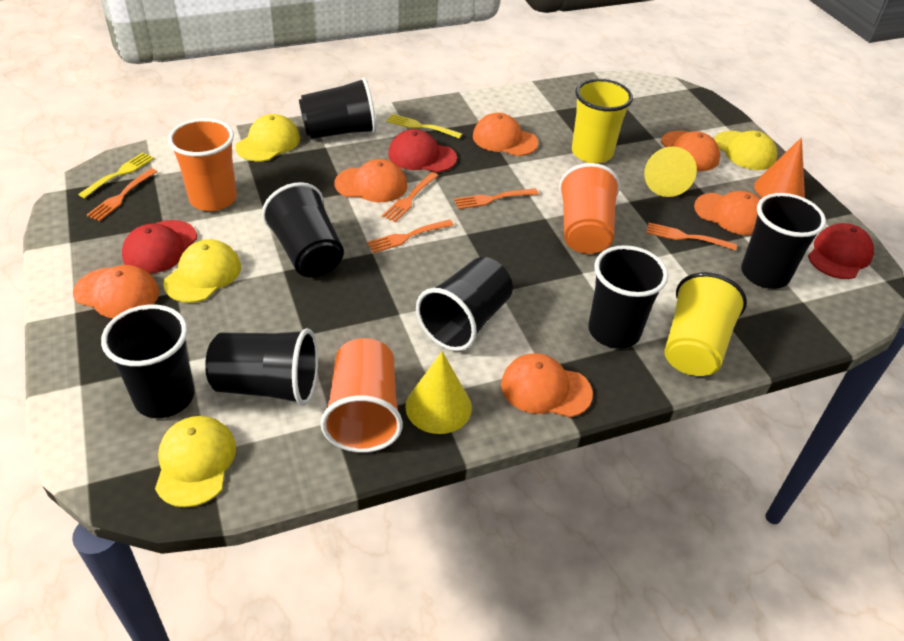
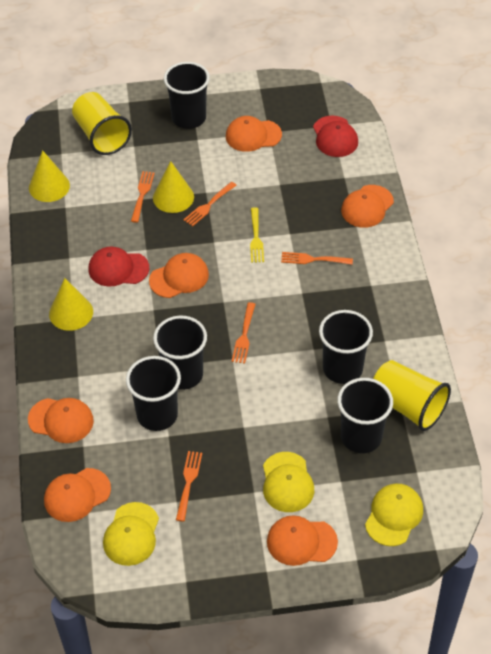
black cup: [101,305,195,418] [205,328,318,406] [262,182,344,277] [299,77,376,139] [416,257,513,351] [588,245,668,349] [741,193,826,289] = 7 -> [126,356,181,431] [153,316,207,390] [164,62,210,129] [319,310,373,384] [337,378,393,453] = 5
orange cone: [754,137,805,198] = 1 -> none = 0
orange cup: [168,118,237,211] [321,338,403,453] [559,163,620,254] = 3 -> none = 0
red cap: [122,220,197,274] [388,129,457,172] [808,223,874,279] = 3 -> [89,246,149,287] [313,116,358,157] = 2
yellow cap: [155,416,236,508] [163,239,241,303] [235,114,300,162] [714,131,777,170] = 4 -> [103,502,159,566] [263,452,314,512] [365,483,423,546] = 3
yellow cone: [405,351,472,434] [644,146,697,197] = 2 -> [29,150,70,202] [49,278,93,331] [153,161,194,213] = 3
yellow fork: [78,152,154,198] [386,114,462,139] = 2 -> [250,207,264,263] = 1

